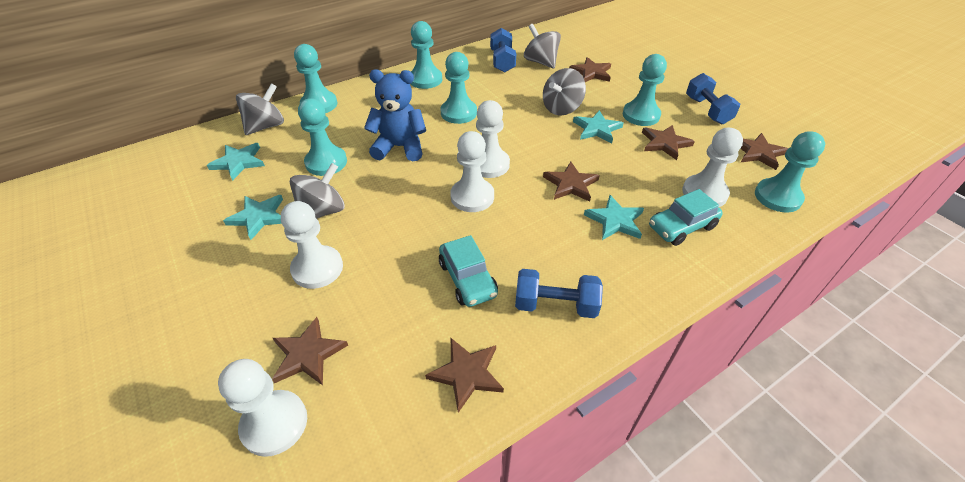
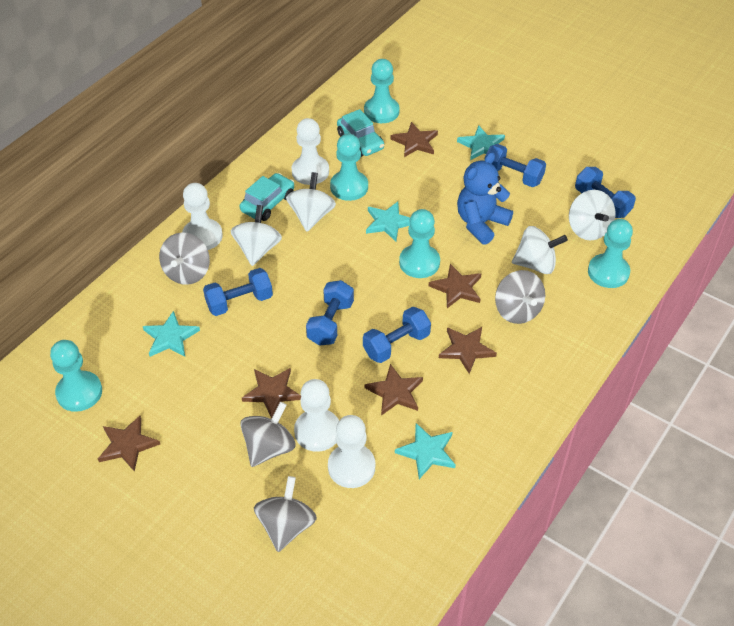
blue dumbbell: [490,28,516,73] [515,269,603,318] [686,73,740,124] = 3 -> [203,268,273,316] [306,280,354,346] [363,307,431,363] [484,144,546,187] [575,167,636,218] = 5
turquoise pawn: [294,44,337,113] [298,98,347,176] [411,21,442,89] [440,52,477,124] [623,54,667,126] [755,131,825,213] = 6 -> [50,340,102,412] [330,134,368,201] [364,59,400,123] [399,209,440,278] [588,219,633,288] = 5
white pawn: [218,359,307,457] [281,201,343,289] [450,131,494,212] [476,100,510,178] [682,128,743,207] = 5 -> [182,183,223,250] [292,118,329,185] [294,379,339,452] [328,415,375,488] = 4
white spinning top: none = 0 -> [231,205,282,266] [286,172,336,232] [512,226,568,274] [569,190,615,240] = 4

